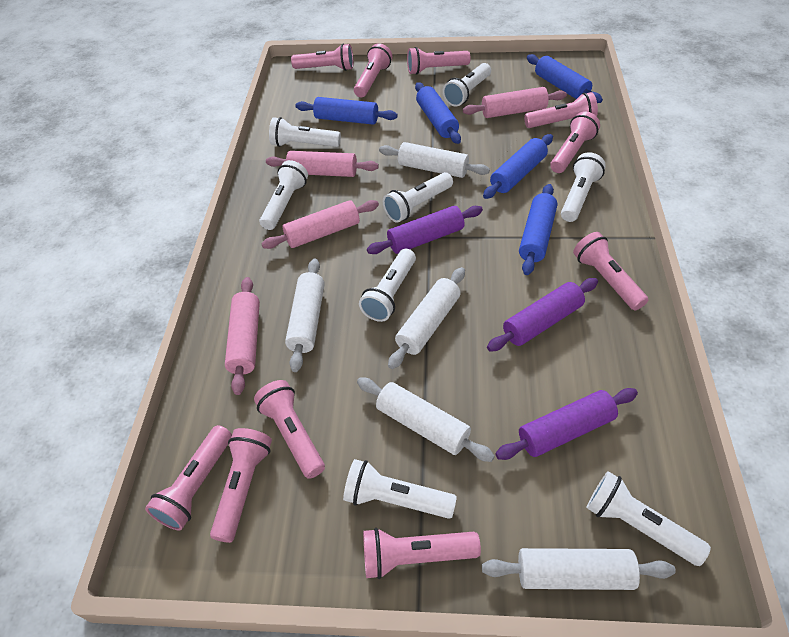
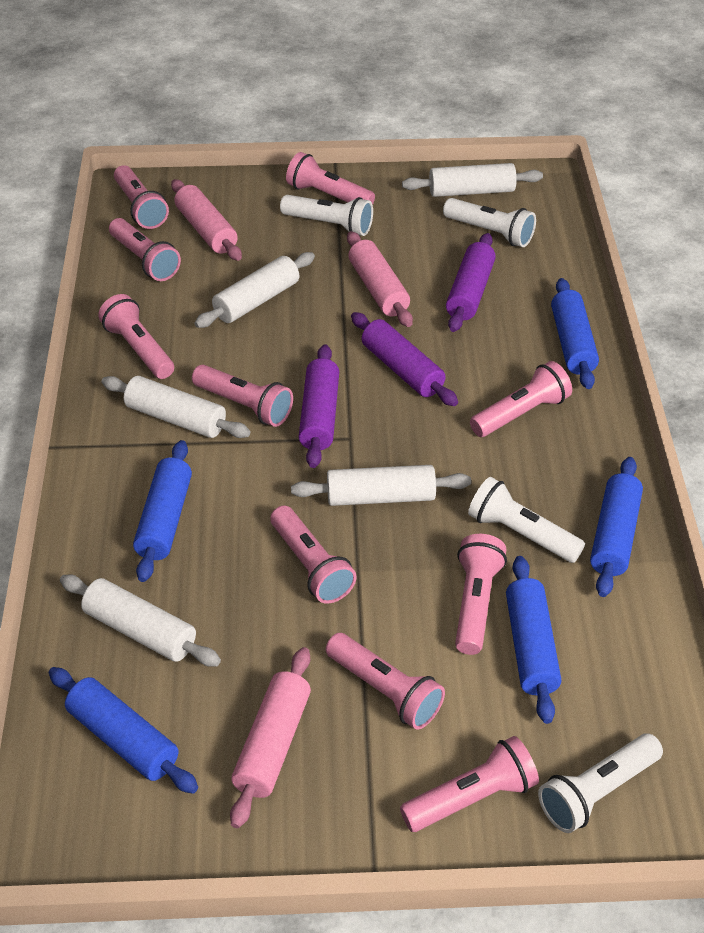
pink rolling pin: [225,277,260,395] [261,200,379,249] [266,151,379,177] [463,87,567,118] = 4 -> [171,179,242,261] [230,647,311,828] [347,231,413,327] = 3
white flashlight: [260,160,308,230] [269,117,341,147] [343,459,457,519] [359,249,416,322] [383,172,453,223] [443,63,491,107] [561,152,606,222] [586,471,711,566] = 8 -> [280,195,373,236] [443,198,536,247] [468,477,585,563] [538,733,663,833] = 4

